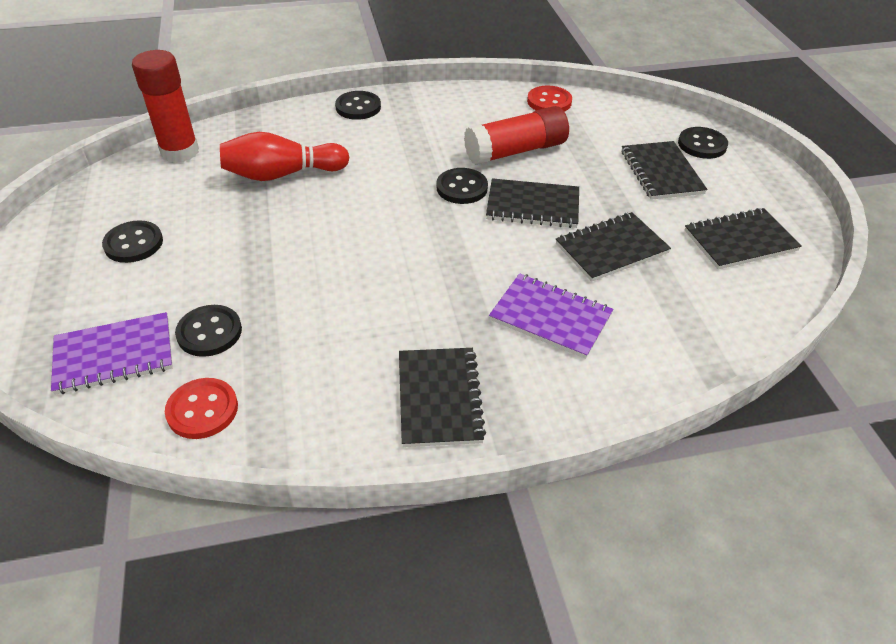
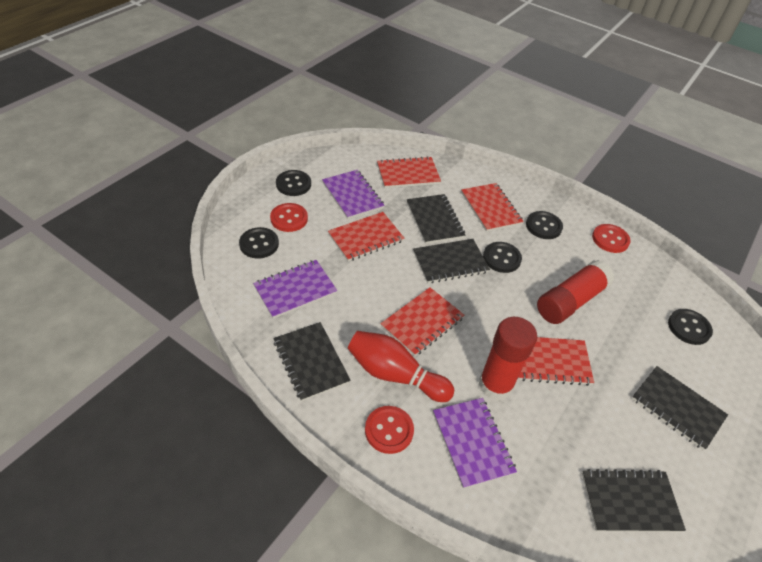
purple notebook: [51,312,173,395] [489,273,613,359] = 2 -> [253,260,337,319] [322,170,384,219] [433,398,517,489] = 3
red button: [165,378,238,439] [527,86,572,112] = 2 -> [270,203,308,232] [365,406,414,454] [592,224,631,253] = 3
red notebook: none = 0 -> [328,212,404,262] [377,156,441,188] [380,287,464,356] [461,183,524,232] [518,337,594,386] = 5

